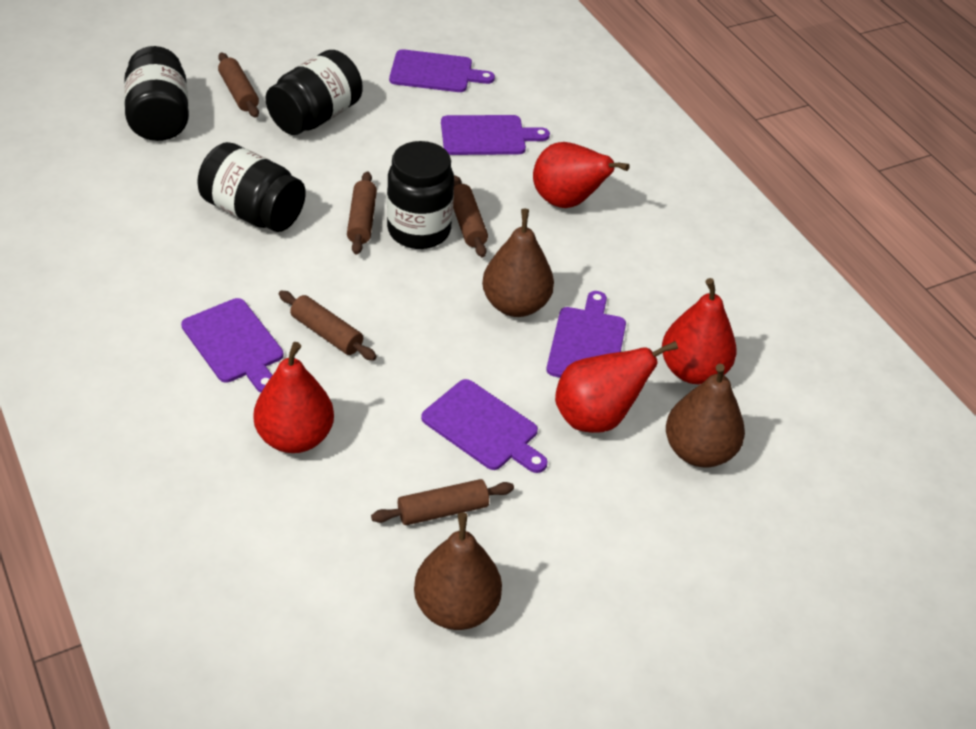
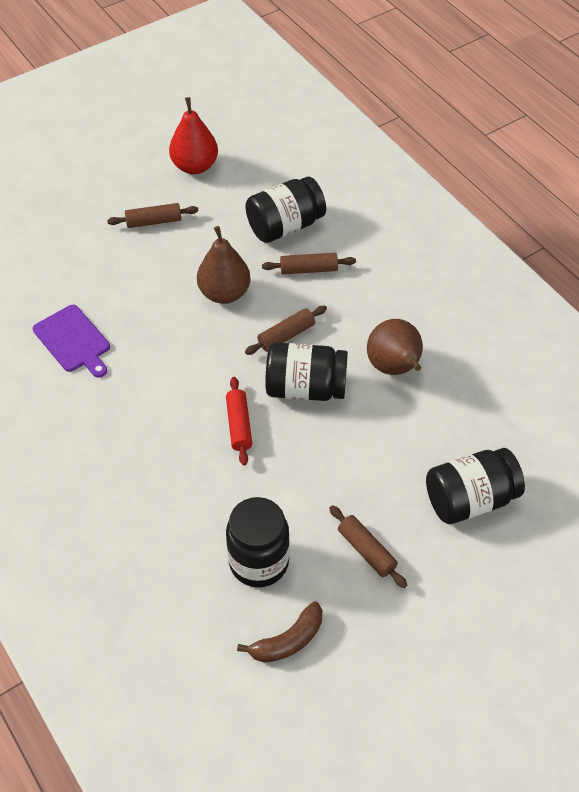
brown banana: none = 0 -> [237,601,322,663] = 1
brown pear: [414,512,502,630] [482,209,554,317] [666,364,745,467] = 3 -> [197,226,251,304] [367,319,423,375] = 2
brown rolling pin: [218,52,259,118] [279,291,377,361] [347,171,377,255] [371,479,514,525] [453,175,488,257] = 5 -> [107,203,198,228] [245,306,327,355] [262,253,356,274] [329,505,407,588] = 4
purple cutting board: [181,298,284,392] [389,49,495,92] [421,379,548,473] [441,115,550,155] [547,291,626,378] = 5 -> [33,305,110,378] = 1
red pear: [253,342,334,453] [533,142,630,208] [555,341,678,433] [662,278,737,384] = 4 -> [169,97,218,174] = 1
red rolling pin: none = 0 -> [226,377,252,465] = 1

